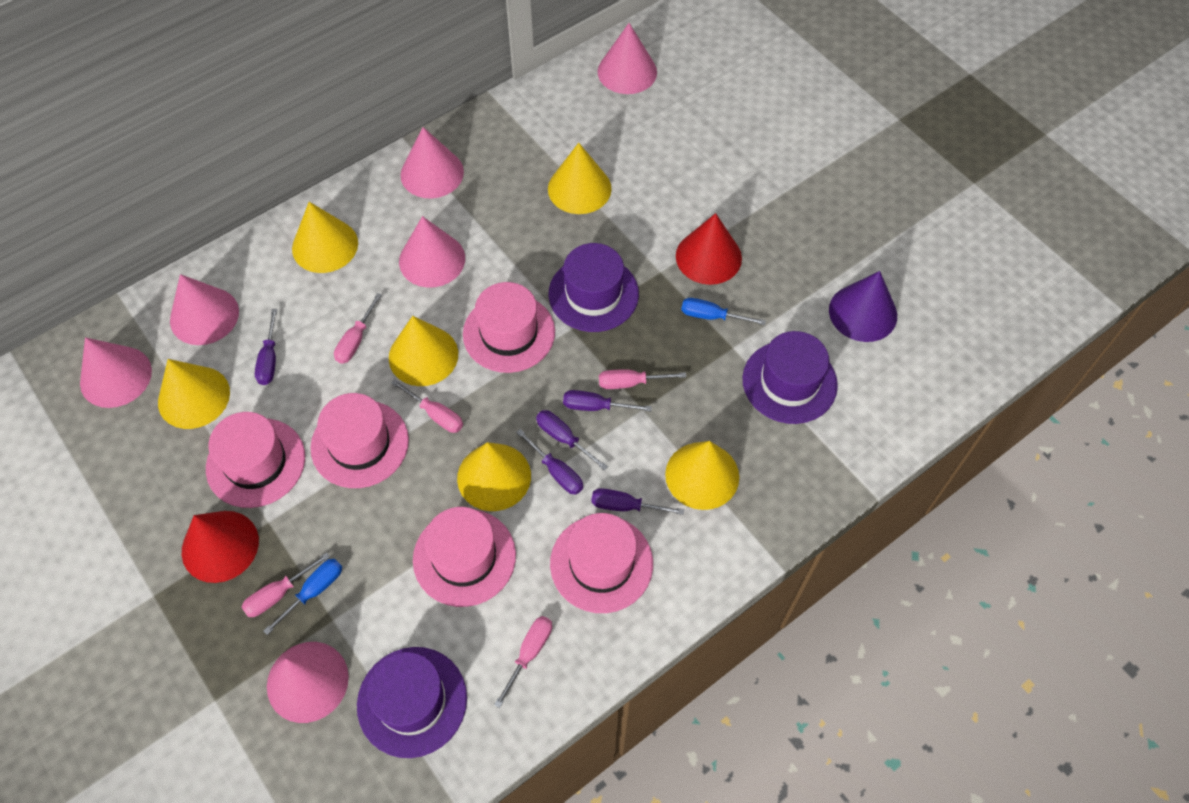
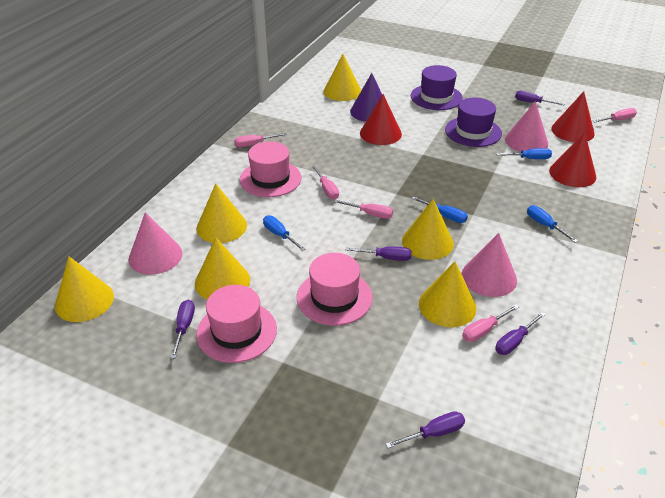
blue screwdriver: [263,559,342,635] [681,298,766,325] = 2 -> [263,216,306,251] [411,196,468,223] [496,148,552,159] [527,205,578,243] = 4
pink cone: [80,337,152,408] [170,274,239,345] [267,642,349,723] [399,216,465,288] [400,127,464,199] [598,23,657,94] = 6 -> [129,212,182,275] [462,233,517,297] [505,101,548,152] = 3
pink hat: [206,412,305,508] [310,393,409,488] [413,507,516,607] [463,282,555,373] [550,513,653,613] = 5 -> [196,285,277,363] [240,142,301,197] [297,253,373,326] = 3
purple hat: [357,647,467,758] [549,243,639,332] [743,331,838,424] = 3 -> [410,65,463,110] [445,97,502,147] = 2
red cone: [182,511,259,583] [676,213,742,285] = 2 -> [360,94,402,145] [549,132,596,187] [551,91,595,142] = 3

